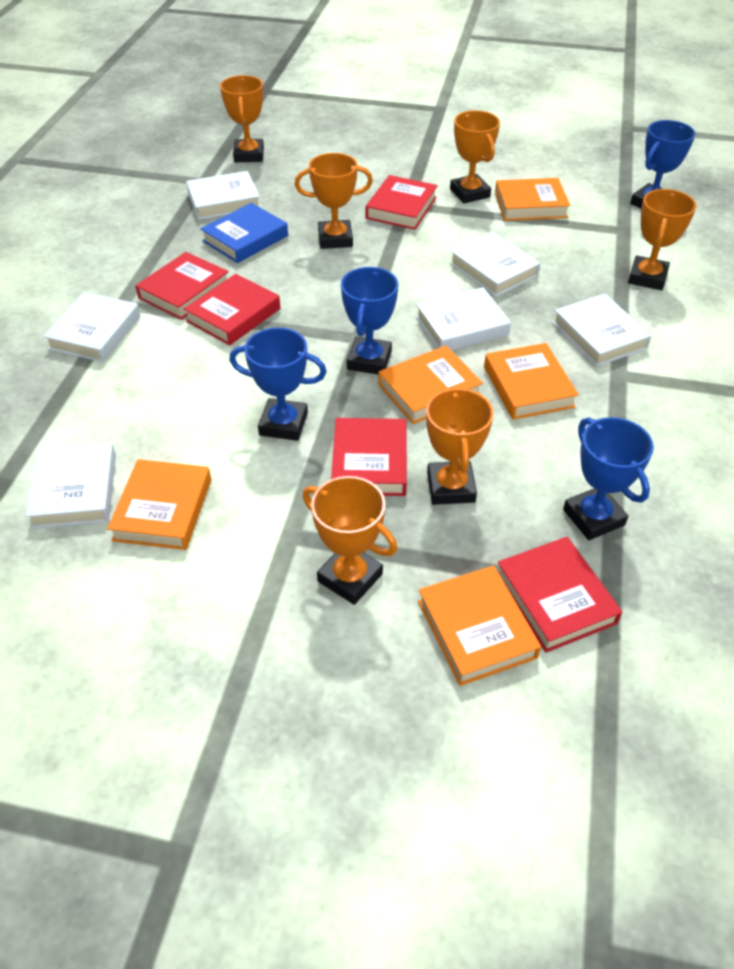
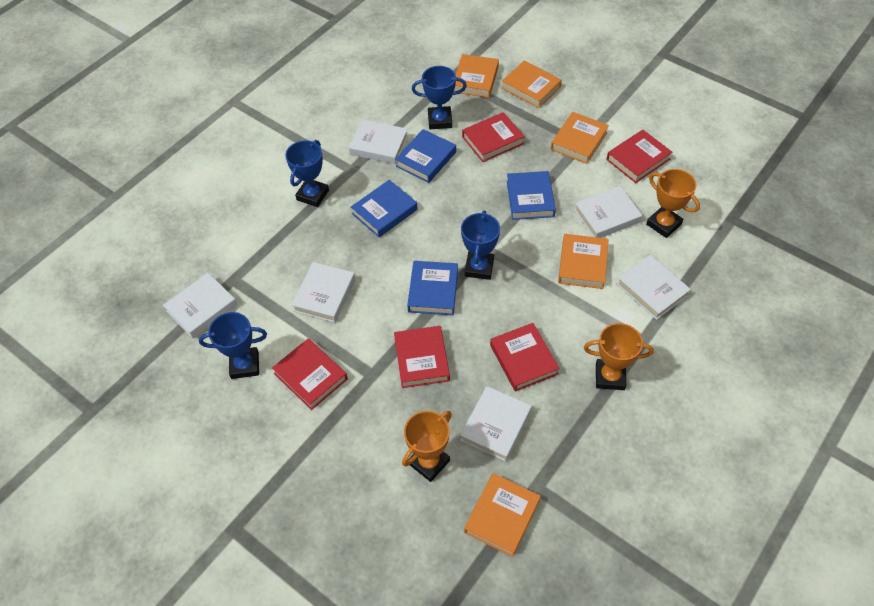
blue book: [200,203,288,263] = 1 -> [351,180,418,237] [395,129,456,183] [407,261,458,315] [507,171,556,220] = 4
orange trophy: [220,75,264,162] [295,153,373,249] [303,476,397,605] [426,386,494,505] [450,110,500,204] [628,189,696,290] = 6 -> [402,411,452,482] [584,323,654,390] [646,169,700,238] = 3

